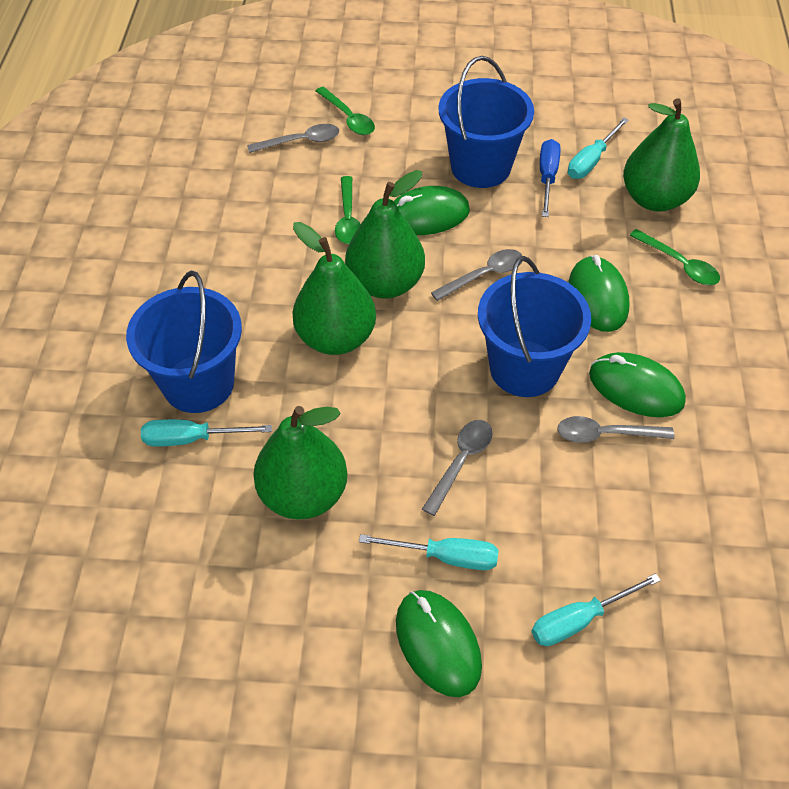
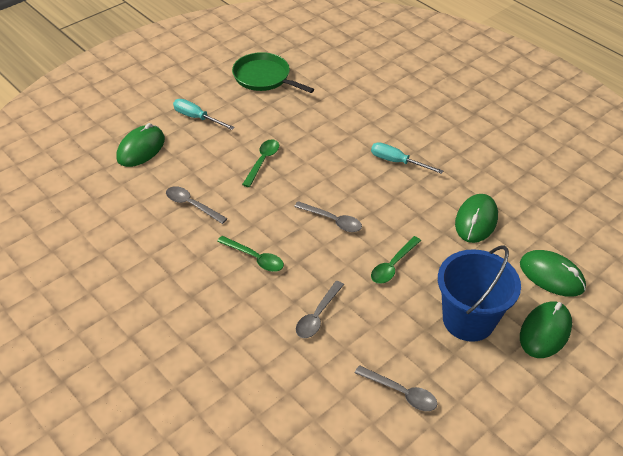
blue bucket: [126,271,242,413] [439,56,534,188] [478,256,591,397] = 3 -> [438,245,521,342] = 1
blue screwdriver: [540,139,560,217] = 1 -> none = 0
green pan: none = 0 -> [232,52,314,93] = 1
green pear: [253,406,347,520] [293,222,376,355] [345,170,425,299] [623,98,700,212] = 4 -> none = 0
turquoise screwdriver: [141,419,272,447] [359,534,499,570] [532,573,661,646] [568,117,629,179] = 4 -> [173,99,235,130] [371,142,443,174] = 2

